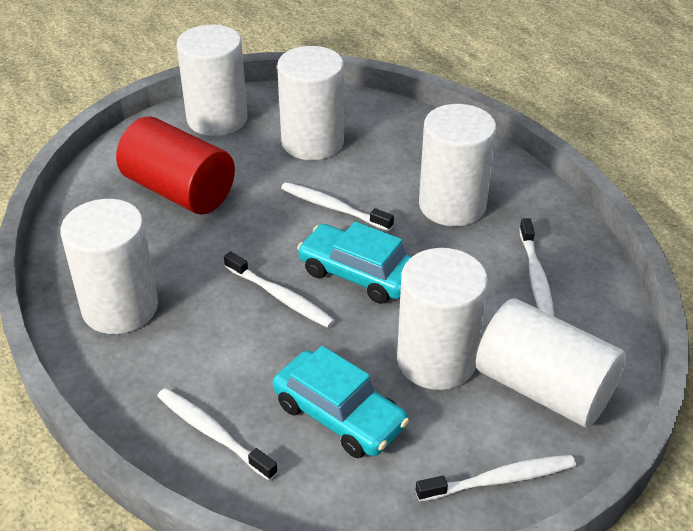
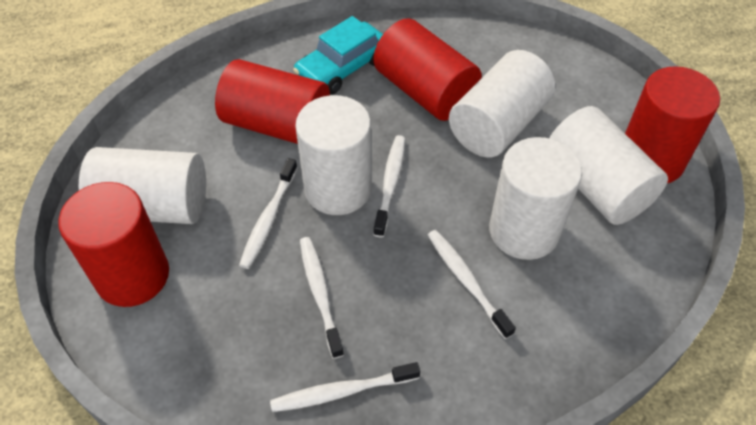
red cylinder: [116,117,235,215] = 1 -> [58,182,169,307] [215,59,330,144] [374,18,482,121] [625,66,720,183] = 4
turquoise car: [273,346,409,458] [297,222,411,304] = 2 -> [293,16,383,95] = 1
white cylinder: [60,199,158,334] [177,25,248,136] [277,46,344,160] [397,248,488,390] [419,104,496,227] [476,299,626,428] = 6 -> [79,147,206,224] [295,95,372,215] [449,50,555,158] [489,137,582,260] [549,106,668,225] = 5

